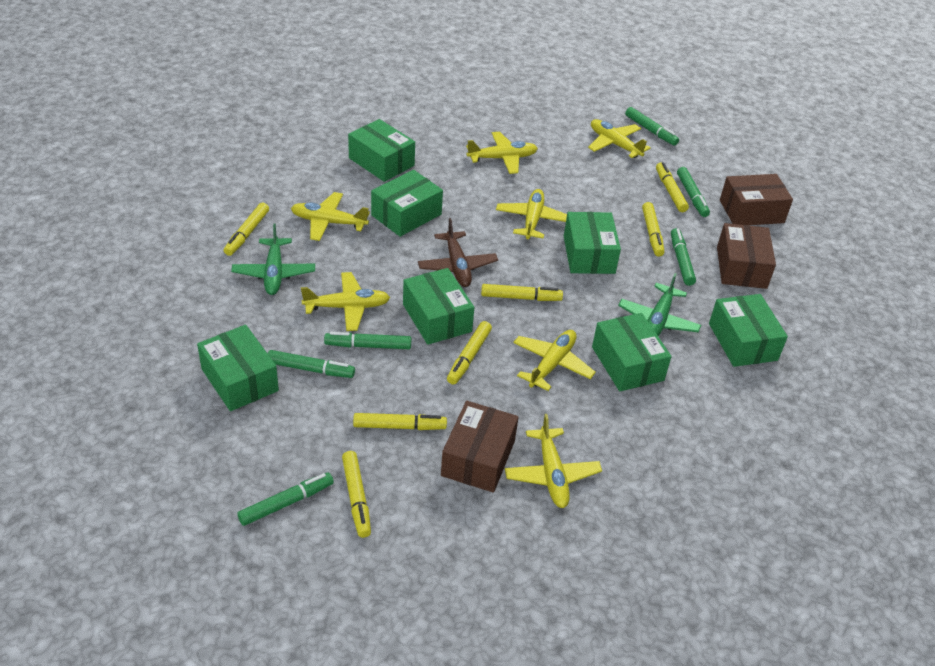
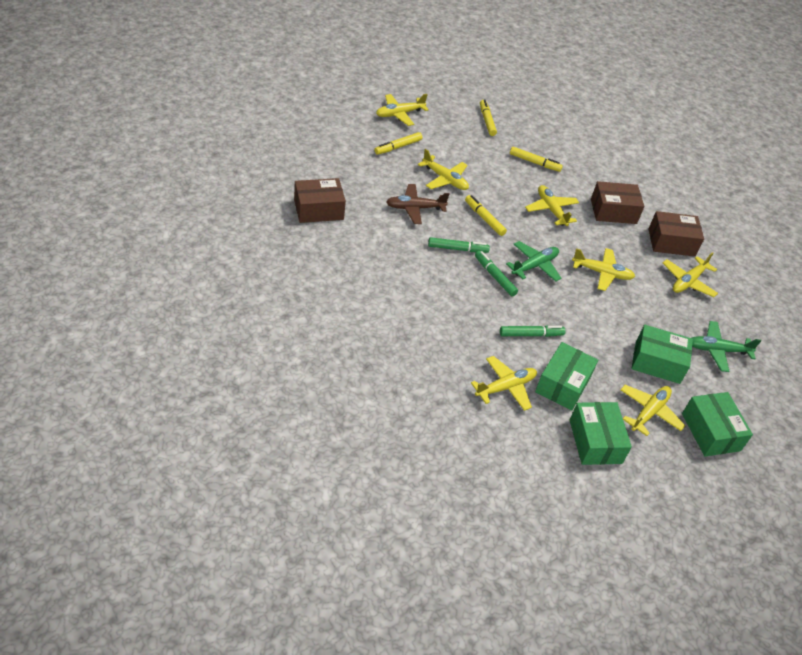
green box: [197,325,279,411] [348,119,415,182] [371,170,443,237] [403,268,474,345] [564,212,621,274] [592,313,672,391] [709,294,788,367] = 7 -> [535,342,598,411] [570,402,632,465] [631,325,693,384] [682,392,753,456] = 4
green marker: [237,472,334,526] [268,350,355,378] [324,332,411,349] [625,107,679,146] [671,228,696,286] [677,167,710,217] = 6 -> [428,237,490,253] [475,251,518,296] [500,325,565,337] = 3
yellow marker: [224,203,269,256] [342,451,371,538] [353,413,447,430] [447,321,492,385] [481,284,563,301] [642,202,664,257] [656,162,689,212] = 7 -> [374,132,422,155] [465,195,507,236] [480,99,497,136] [510,147,563,172] = 4

